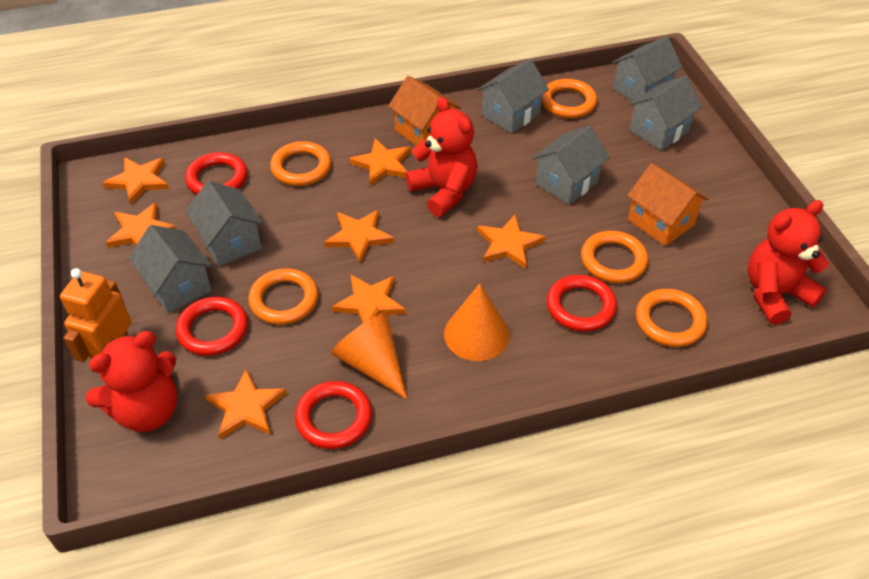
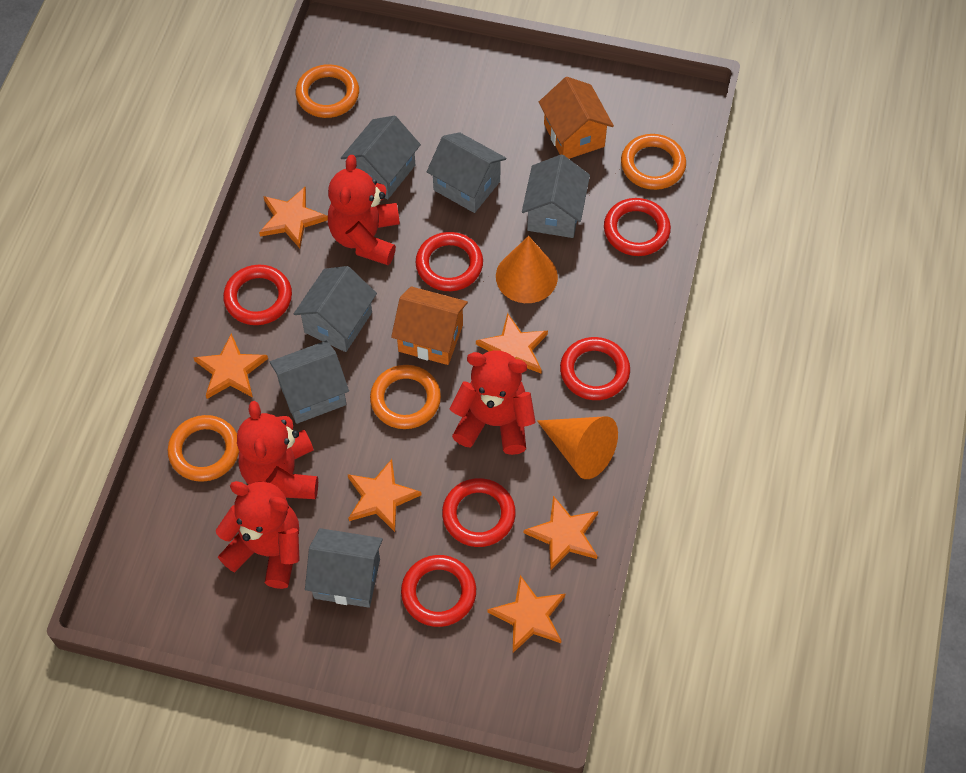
orange ring: [248,268,318,325] [270,141,331,186] [542,79,597,118] [581,231,648,283] [636,289,708,347] = 5 -> [168,415,239,482] [296,64,359,118] [370,365,441,429] [621,134,686,190] = 4
orange robot: [60,268,131,363] = 1 -> none = 0
orange star: [103,157,169,205] [106,203,176,248] [205,369,287,439] [324,210,394,264] [332,274,406,324] [349,139,411,186] [477,215,545,269] = 7 -> [193,333,268,399] [259,187,328,248] [347,459,422,532] [476,313,548,373] [488,575,565,653] [524,496,598,571] = 6
red ring: [176,297,248,356] [185,152,248,195] [295,381,372,449] [547,275,617,332] = 4 -> [223,265,292,325] [401,555,476,627] [415,232,483,291] [442,478,516,547] [560,337,630,400] [604,198,671,256] = 6
red teddy bear: [86,331,177,432] [405,97,478,217] [747,200,829,325] = 3 -> [216,481,300,589] [237,401,318,499] [328,155,400,265] [449,350,536,455] = 4

